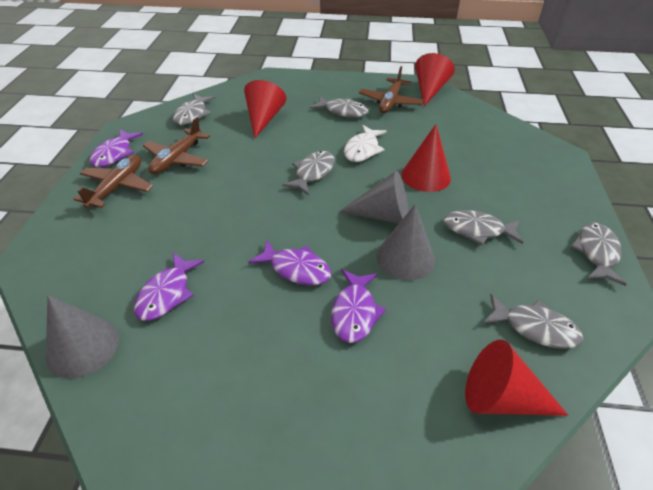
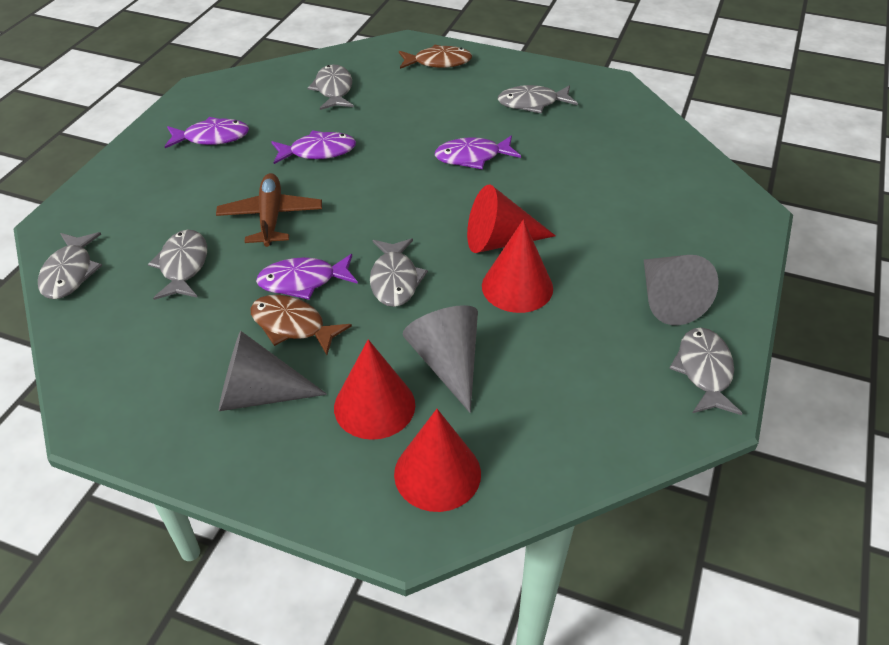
brown fish: none = 0 -> [250,295,352,355] [399,45,472,69] = 2
brown plane: [74,155,153,208] [143,117,210,174] [359,66,424,113] = 3 -> [216,173,322,247] = 1
white fish: [344,125,387,162] = 1 -> none = 0

